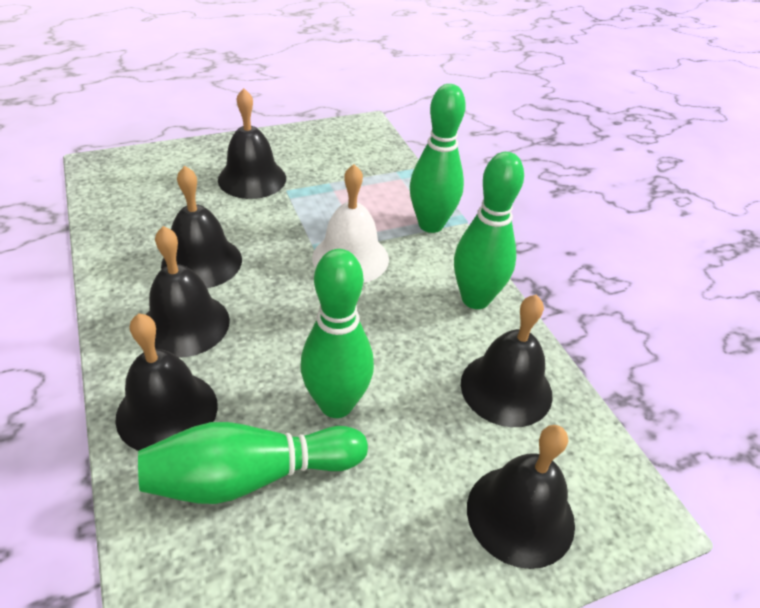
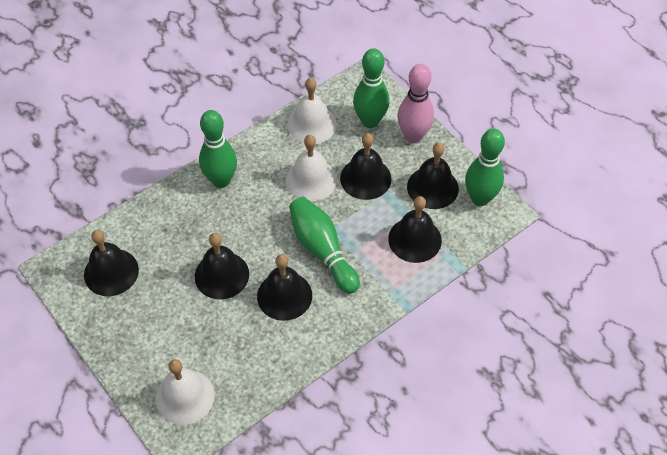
pink bowling pin: none = 0 -> [397,64,434,143] = 1
white bell: [312,164,389,283] = 1 -> [156,359,214,425] [286,135,337,201] [287,78,337,144] = 3

